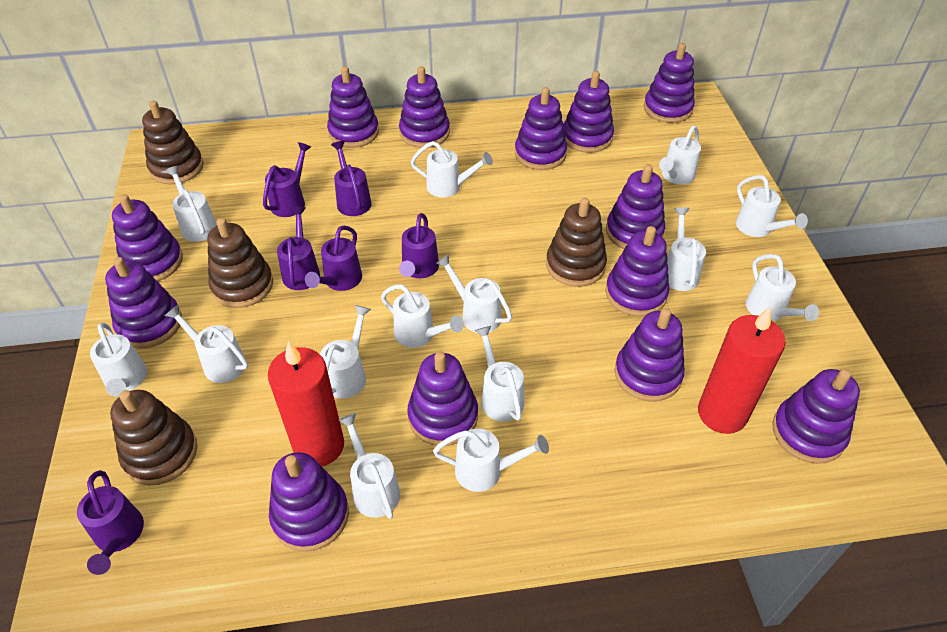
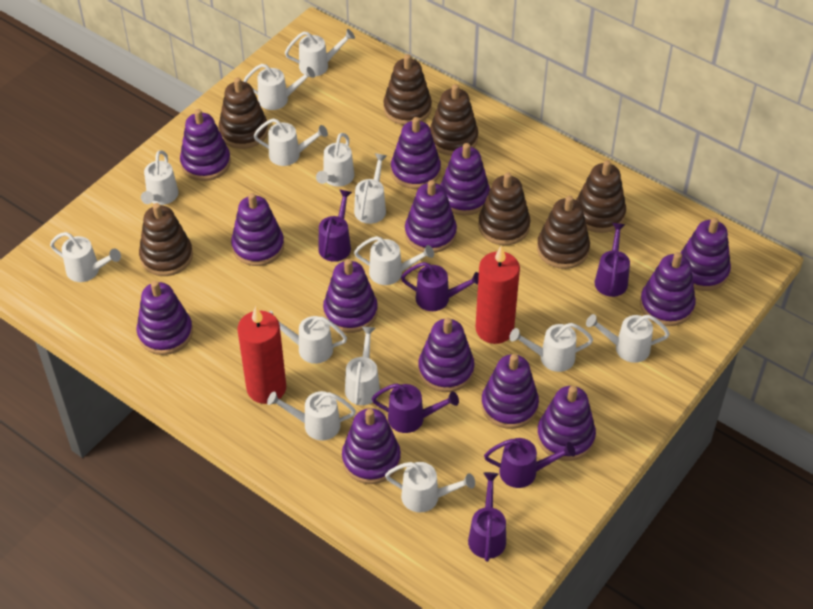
brown stacking toy: [110,390,197,485] [142,101,204,184] [207,218,273,308] [546,198,607,287] = 4 -> [139,203,193,276] [219,77,268,149] [383,54,432,125] [430,84,478,156] [478,172,530,245] [537,196,590,269] [576,160,626,233] = 7

